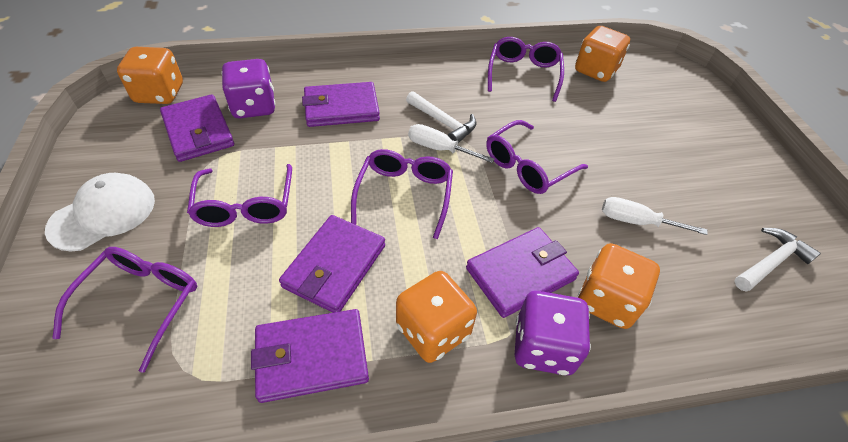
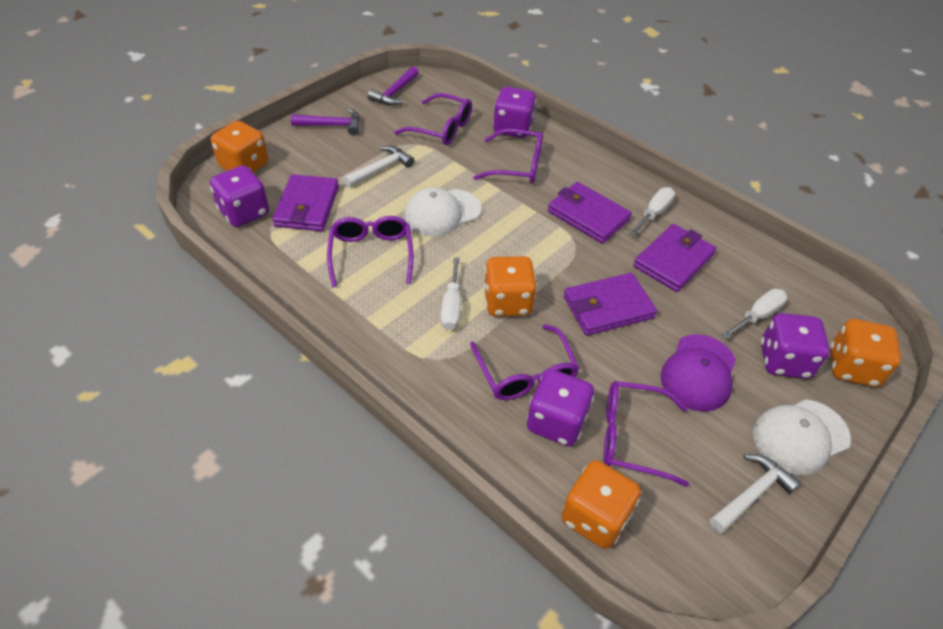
purple cap: none = 0 -> [661,334,736,412] = 1
purple dice: [221,59,276,118] [515,291,591,375] = 2 -> [210,165,269,227] [493,87,536,138] [527,369,594,446] [761,313,830,379] = 4
purple hammer: none = 0 -> [291,109,360,135] [368,66,419,105] = 2
purple wallet: [160,94,234,162] [251,309,369,403] [279,215,385,313] [302,82,380,127] [466,227,579,318] = 5 -> [272,174,339,231] [548,182,632,243] [564,273,657,335] [633,224,716,292] = 4
white cap: [45,173,155,251] = 1 -> [404,187,481,236] [753,399,851,475] = 2
white screwdriver: [408,124,494,163] [602,197,708,235] = 2 -> [440,257,461,330] [629,187,675,236] [722,289,788,339] = 3

